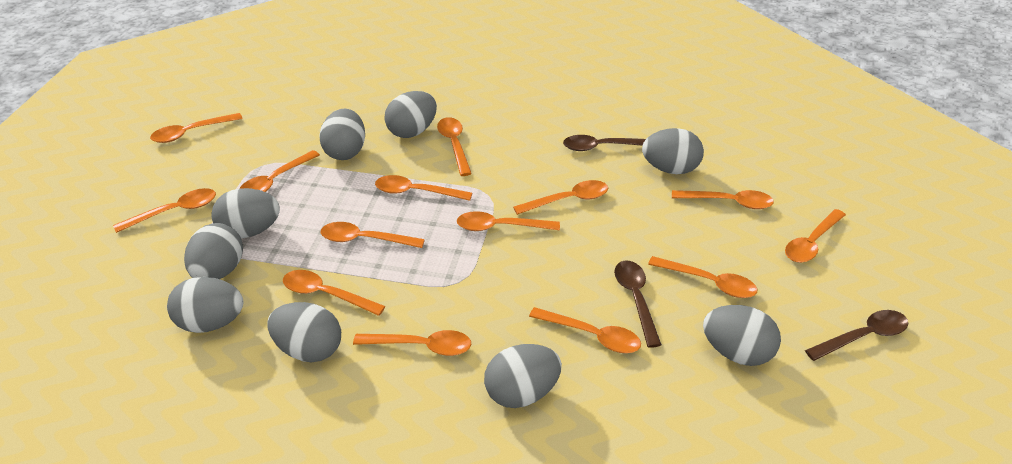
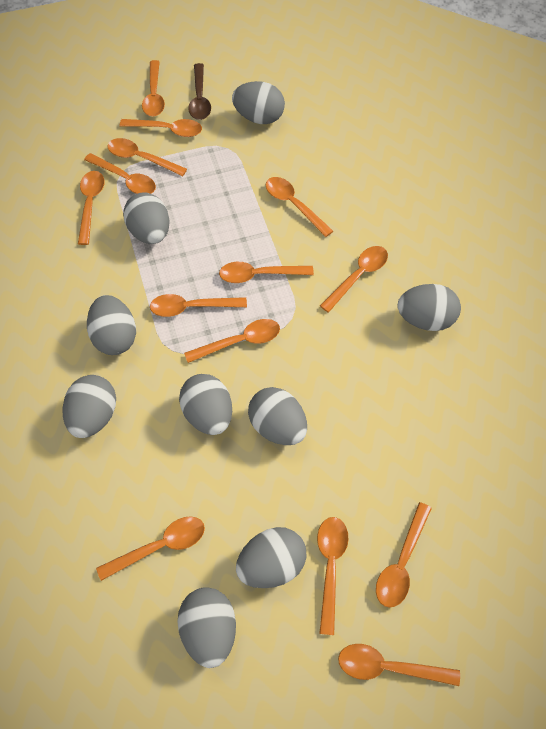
brown spoon: [563,135,646,151] [614,261,662,348] [805,310,908,361] = 3 -> [188,63,211,120] = 1

